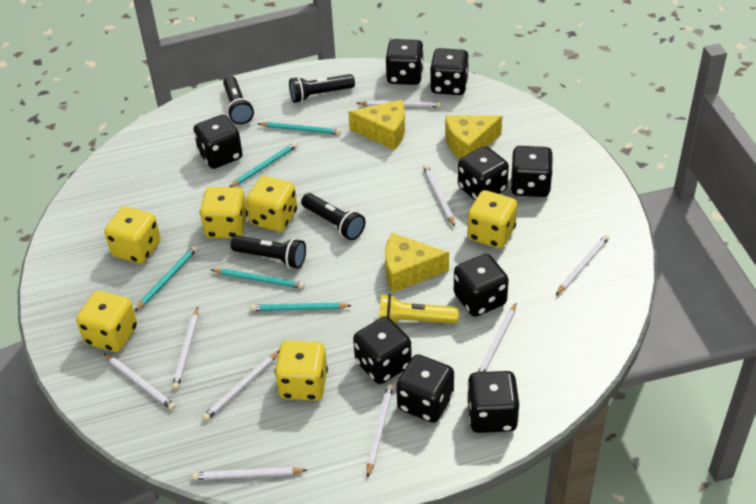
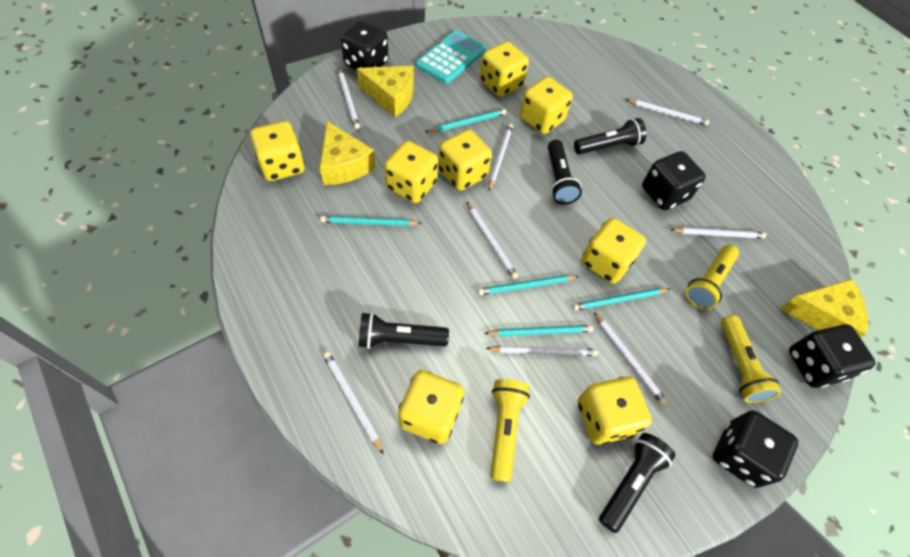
black dice: [193,115,243,169] [353,317,412,384] [386,39,424,85] [396,354,454,423] [430,48,469,95] [454,254,509,317] [458,146,509,200] [467,371,519,433] [510,146,553,197] = 9 -> [341,21,389,71] [642,151,706,210] [713,410,798,488] [789,324,875,388] = 4
turquoise calculator: none = 0 -> [416,31,486,84] = 1
white pencil: [104,354,176,410] [172,307,198,390] [192,467,307,480] [202,351,278,421] [357,101,441,107] [367,384,393,478] [423,165,455,227] [478,303,516,372] [556,235,609,295] = 9 -> [323,351,383,454] [338,68,360,129] [466,201,518,279] [485,345,598,356] [488,124,513,190] [594,312,668,406] [626,99,710,126] [671,227,766,239] = 8
yellow dice: [76,291,137,352] [104,206,161,264] [200,187,248,239] [246,176,297,232] [275,341,328,401] [467,190,517,248] = 6 -> [250,121,305,181] [384,141,438,203] [398,370,464,444] [438,129,492,191] [480,41,529,97] [520,77,573,134] [578,376,652,445] [581,218,646,284] = 8
yellow flashlight: [379,294,459,324] = 1 -> [490,379,530,482] [685,245,739,310] [721,315,781,403] = 3

